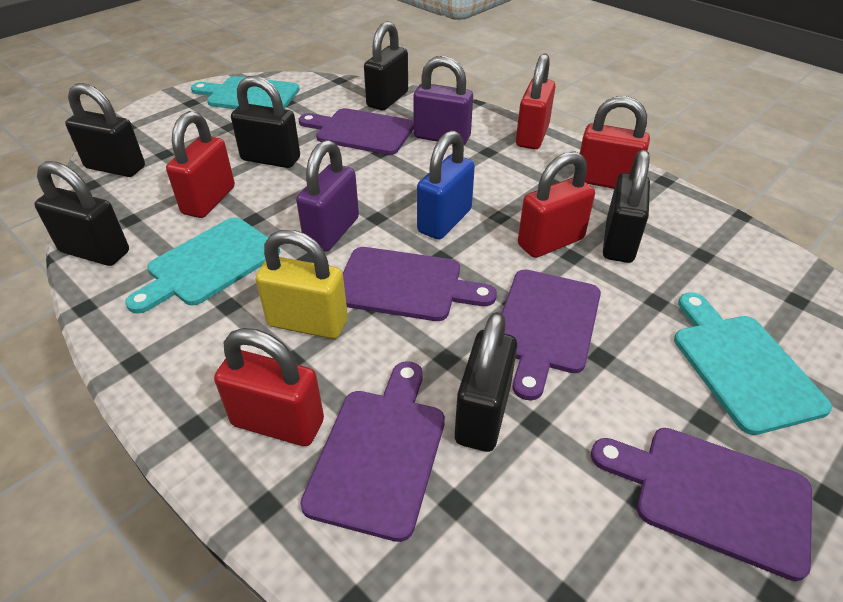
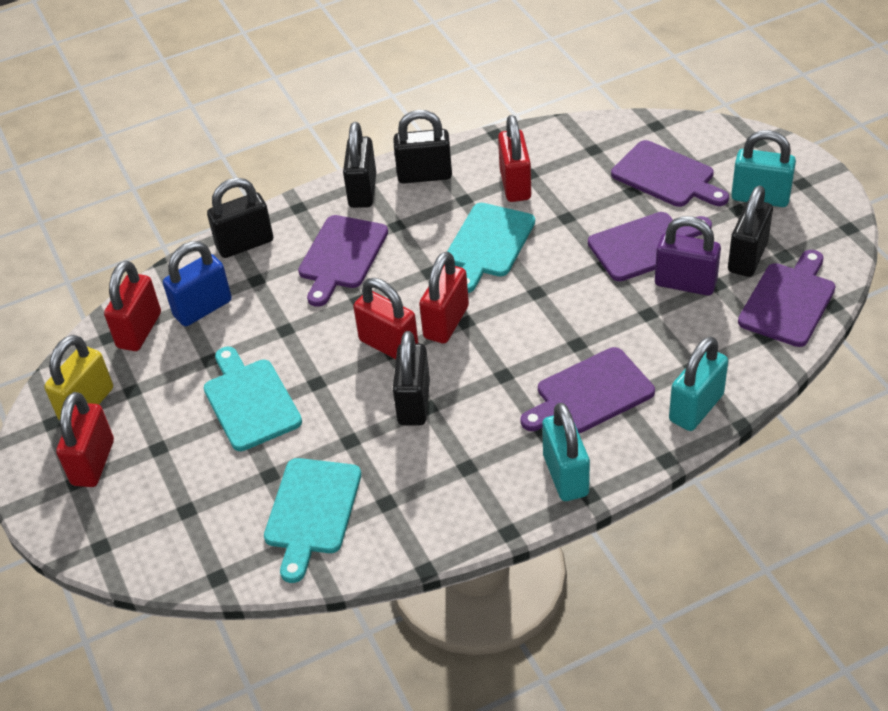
black padlock: [34,161,129,266] [65,83,145,177] [231,76,300,168] [364,21,408,110] [455,312,517,452] [603,149,650,263] = 6 -> [207,178,273,258] [343,122,376,208] [393,110,452,184] [393,331,430,425] [728,185,773,277] = 5
purple padlock: [296,140,359,251] [413,56,473,145] = 2 -> [655,216,721,296] = 1
turquoise padlock: none = 0 -> [542,403,590,501] [669,336,728,431] [731,130,796,207] = 3

